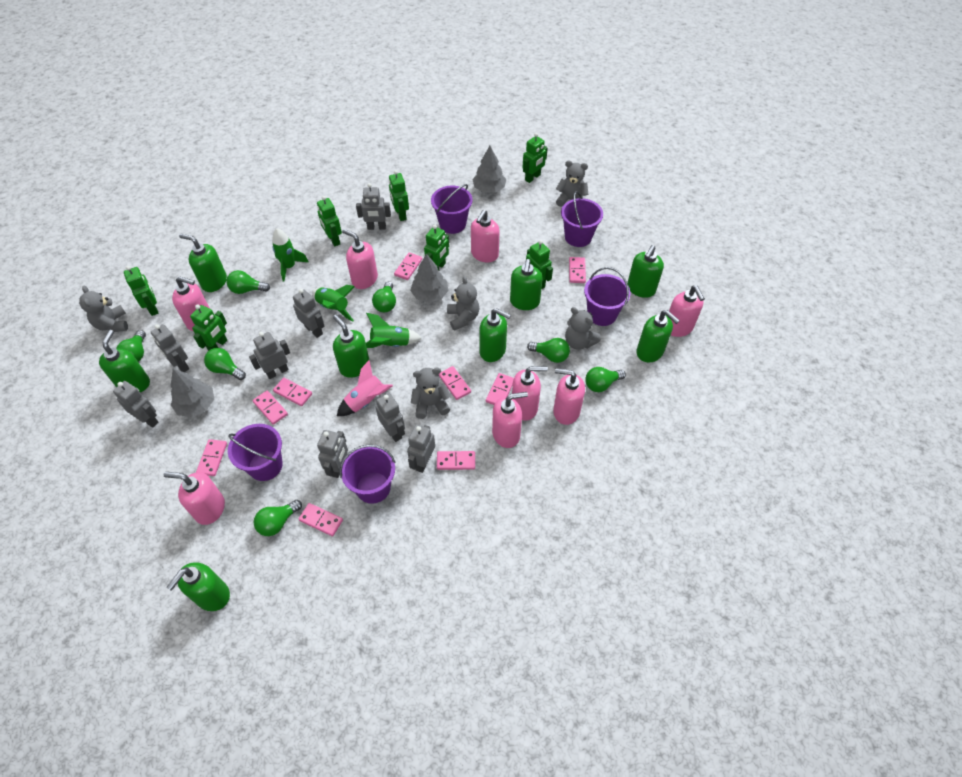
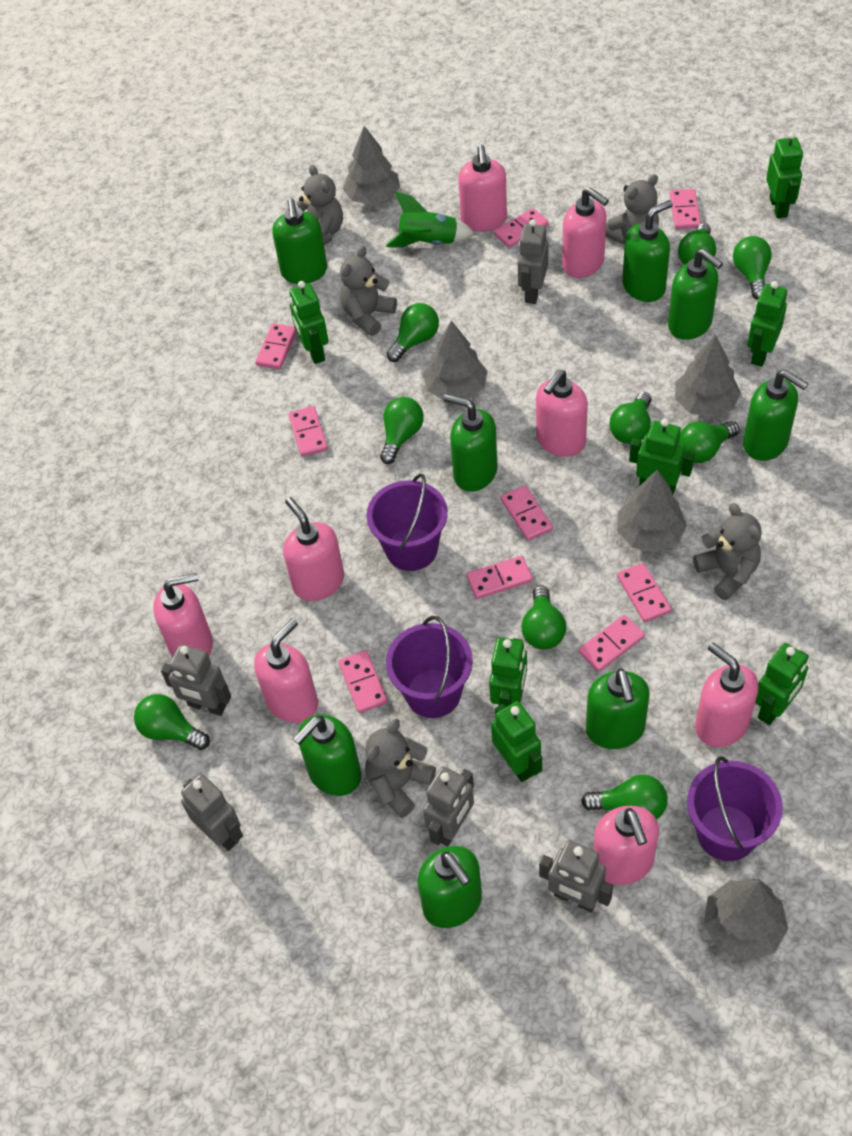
green light bulb: [116,330,146,362] [204,348,246,380] [226,270,270,294] [254,500,302,536] [372,281,396,312] [527,338,570,363] [585,367,626,392] = 7 -> [134,694,210,750] [380,397,424,464] [387,303,439,362] [521,585,566,650] [581,775,668,820] [610,392,651,444] [678,223,716,265] [679,421,739,463] [733,236,772,300] = 9
green rocket: [272,228,309,281] [312,285,355,322] [366,313,422,348] = 3 -> [386,191,475,247] = 1
grey robot: [113,381,158,428] [151,324,189,372] [249,332,290,379] [293,289,324,338] [317,430,348,478] [356,183,391,230] [376,393,405,442] [407,424,435,473] = 8 -> [161,644,231,716] [181,774,243,851] [423,766,474,847] [518,219,548,304] [539,840,613,912] = 5
grey tree: [171,368,214,417] [410,254,449,303] [472,146,506,193] = 3 -> [343,126,400,205] [423,320,488,400] [617,470,687,553] [675,335,741,418] [703,878,788,961] = 5
pink rocket: [337,361,393,416] = 1 -> none = 0
purple bucket: [228,424,283,481] [339,445,396,504] [431,184,472,234] [561,191,603,247] [584,267,630,326] = 5 -> [367,474,448,571] [386,616,473,718] [687,757,783,861] = 3

